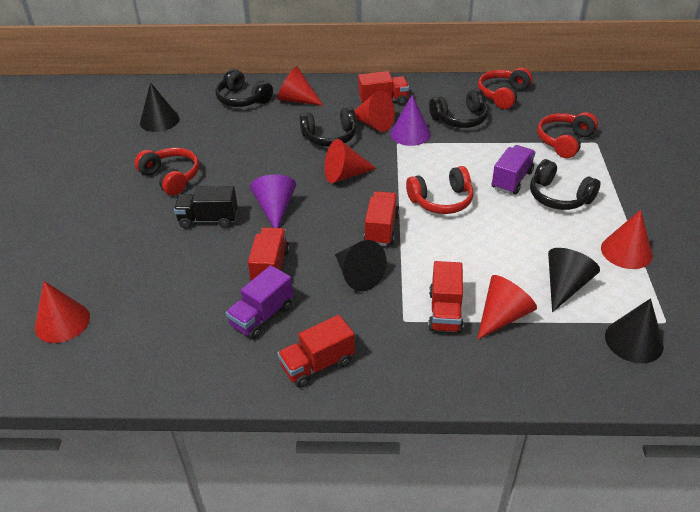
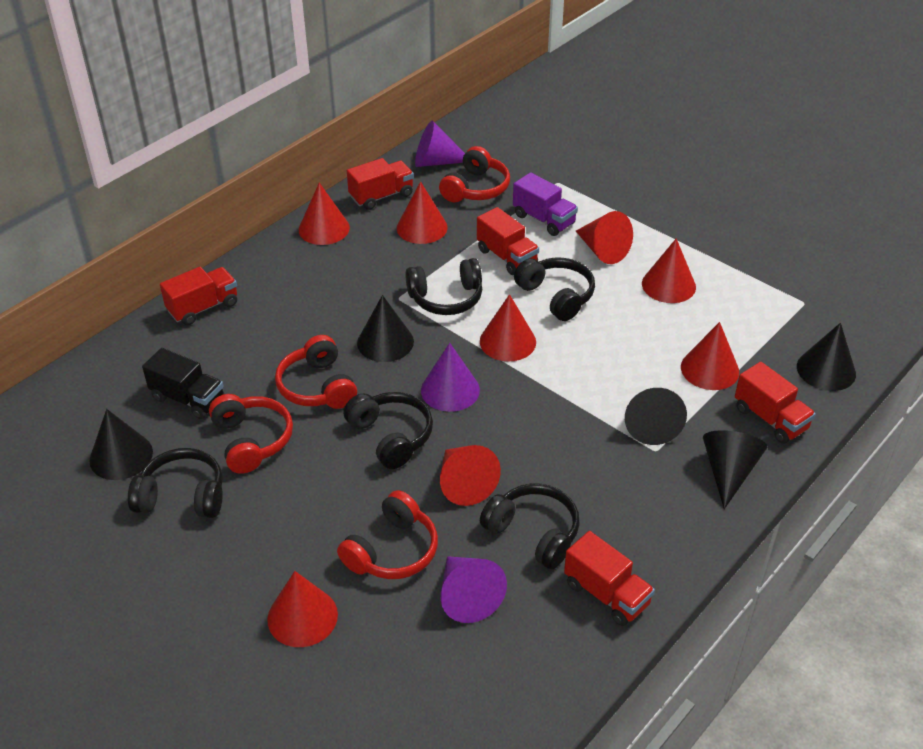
black cone: [140,82,179,132] [335,240,387,291] [548,248,600,312] [605,298,664,363] = 4 -> [89,409,153,480] [357,295,414,362] [625,388,687,445] [703,430,767,509] [797,323,856,391] = 5
black headphones: [215,69,273,107] [299,107,357,147] [429,89,488,128] [530,159,600,210] = 4 -> [128,448,223,518] [343,392,433,469] [405,258,482,315] [480,483,580,569] [514,258,595,321] = 5
purple cone: [250,174,296,228] [390,95,431,146] = 2 -> [415,121,465,167] [421,343,480,412] [441,556,507,623] = 3
purple truck: [226,265,293,339] [492,145,536,194] = 2 -> [513,172,578,236] = 1
red cone: [35,281,90,343] [277,66,324,106] [325,139,377,183] [354,91,395,132] [477,275,537,340] [601,210,653,269] = 6 -> [267,571,338,647] [299,183,350,245] [397,181,448,244] [440,445,501,506] [480,294,536,362] [576,211,633,264] [642,238,696,303] [681,322,739,390] = 8

